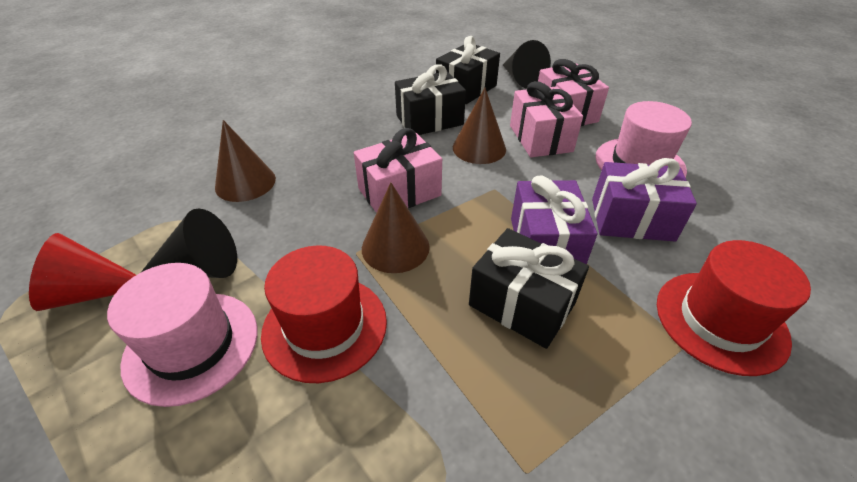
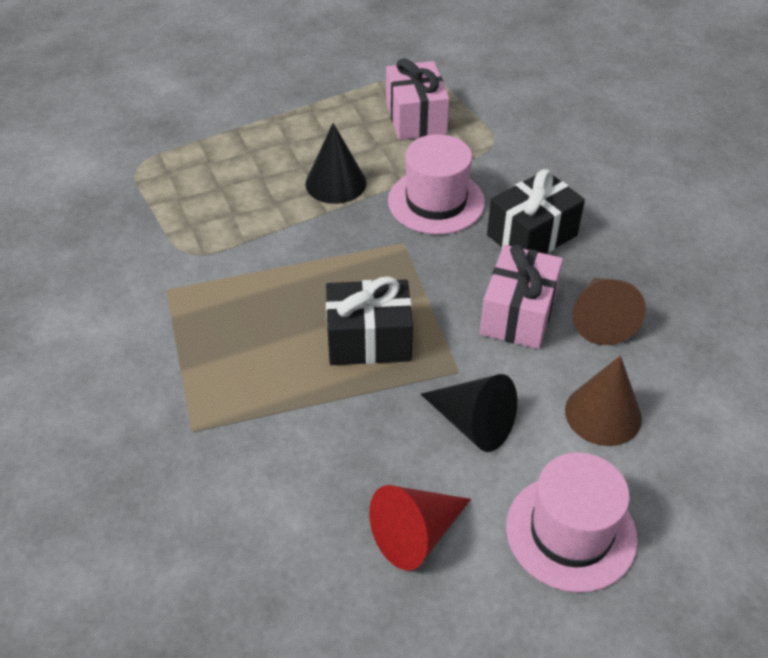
black gift: [395,64,466,135] [436,36,500,104] [469,228,589,349] = 3 -> [326,276,413,365] [487,169,585,254] = 2
brown cone: [215,120,276,202] [362,182,430,273] [453,88,506,164] = 3 -> [565,356,642,446] [572,278,646,345] = 2
pink gift: [354,128,442,213] [510,81,583,157] [538,59,609,126] = 3 -> [386,58,449,140] [480,244,563,349] = 2
purple gift: [511,176,597,264] [592,158,697,241] = 2 -> none = 0
red hat: [261,245,387,383] [657,240,811,376] = 2 -> none = 0

